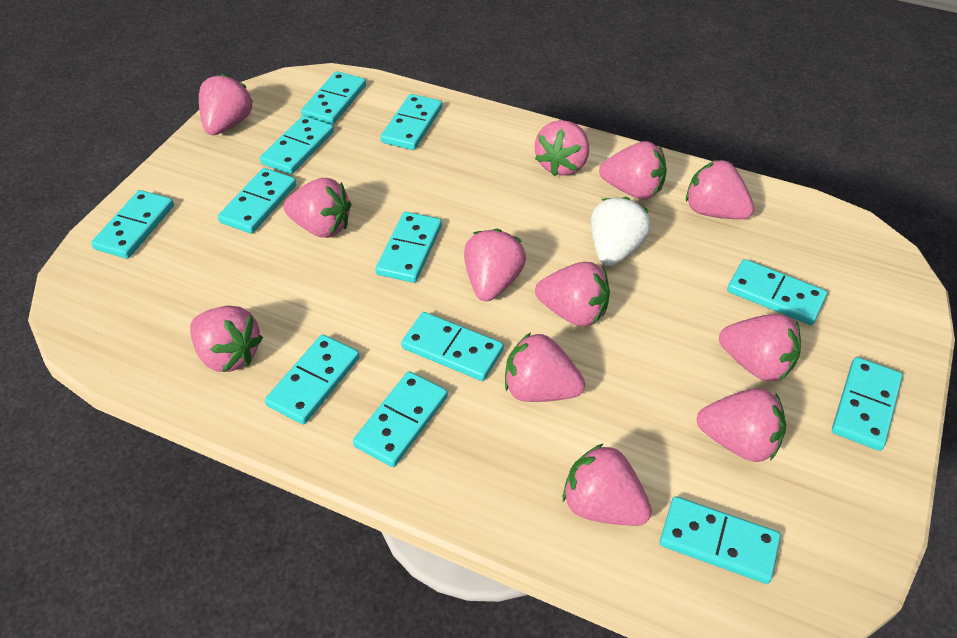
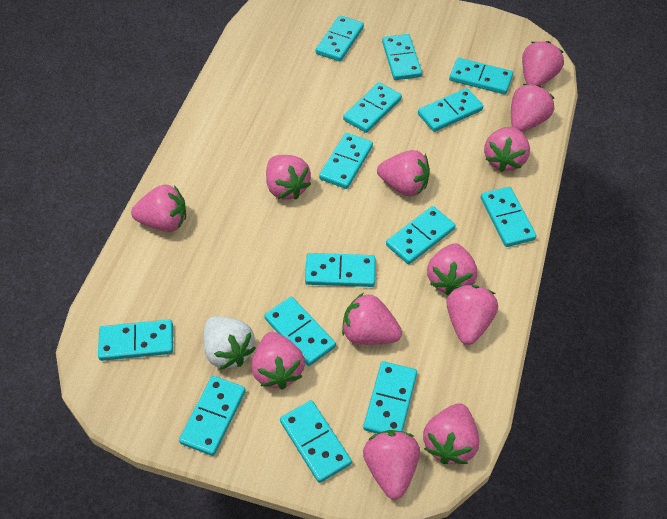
turquoise domino: [91,190,174,259] [218,168,296,234] [260,115,334,174] [265,334,360,424] [301,71,366,125] [353,371,448,467] [375,212,442,283] [381,94,442,150] [401,312,504,381] [660,496,781,584] [727,259,828,325] [832,357,903,451] = 12 -> [98,320,173,361] [179,376,246,456] [264,296,336,366] [280,400,352,483] [305,253,375,287] [316,15,364,61] [319,133,373,189] [343,82,402,133] [363,361,417,434] [382,34,422,80] [386,206,456,264] [418,88,483,132] [449,58,513,94] [481,187,537,247] = 14

